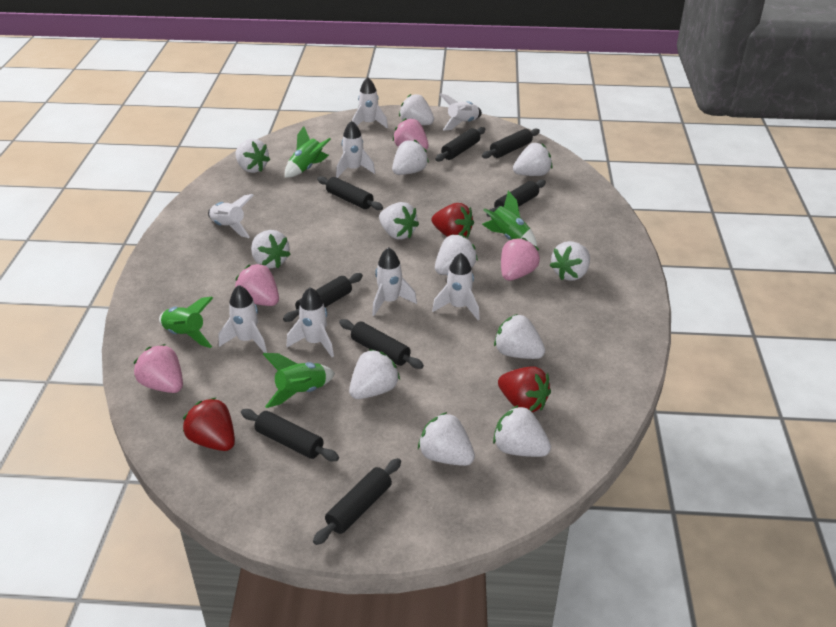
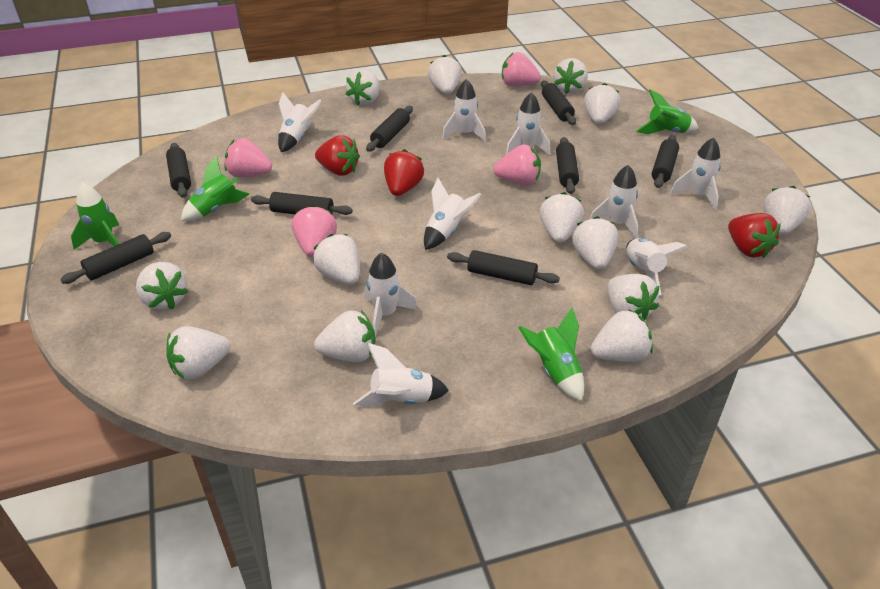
white rocket: [208,194,254,238] [219,285,267,353] [287,287,334,357] [336,120,375,178] [352,77,388,129] [372,247,417,316] [432,253,480,320] [439,93,482,131] = 8 -> [278,92,322,152] [353,343,449,406] [364,252,418,337] [424,178,481,250] [442,79,486,142] [506,92,550,155] [590,165,638,239] [626,238,688,295] [670,137,721,211] = 9
white strawberry: [235,139,270,173] [251,230,291,269] [349,349,400,399] [379,202,419,240] [392,140,429,175] [399,94,434,125] [418,412,475,466] [435,234,478,275] [493,405,551,457] [494,314,545,359] [513,143,552,176] [550,241,590,281] = 12 -> [136,262,188,309] [166,326,230,380] [313,234,360,285] [314,310,375,362] [346,69,380,105] [428,55,462,94] [540,192,584,243] [553,58,588,94] [572,216,618,270] [584,83,621,124] [591,309,653,362] [607,274,659,320] [763,186,811,235] = 13

